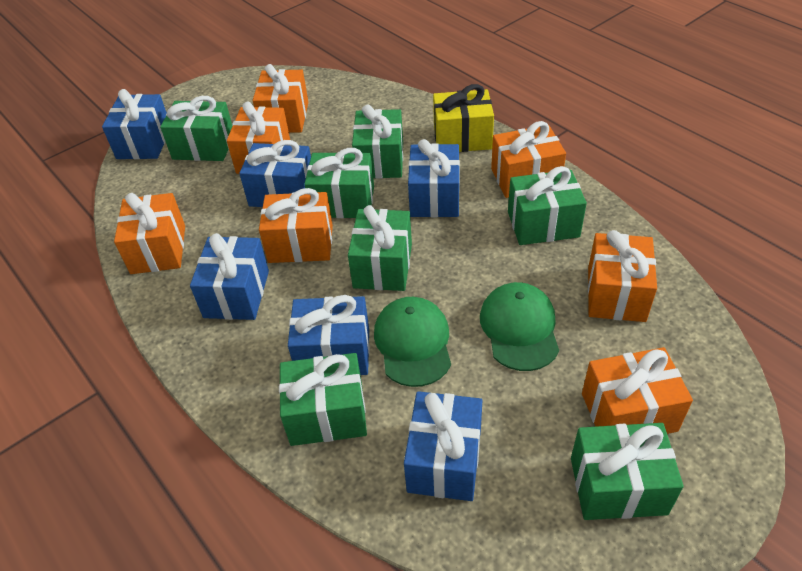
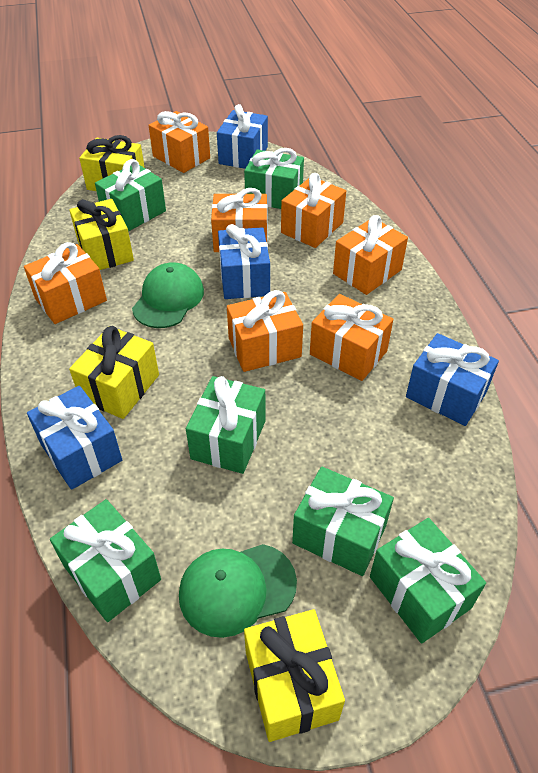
blue gift: [102,89,167,159] [190,233,269,320] [239,140,311,207] [288,295,370,375] [404,391,483,501] [408,139,460,217] = 6 -> [27,386,122,490] [217,104,268,169] [218,224,270,299] [406,333,499,426] = 4
green gift: [160,96,232,161] [279,353,367,446] [304,148,374,218] [348,205,412,291] [352,105,403,179] [508,166,587,245] [571,423,684,520] = 7 -> [50,499,161,622] [95,159,166,232] [186,376,266,474] [244,148,304,209] [292,467,394,576] [370,518,486,644] = 6
yellow gift: [433,84,494,152] = 1 -> [69,199,134,270] [69,326,159,419] [79,135,145,191] [244,609,345,742] = 4

